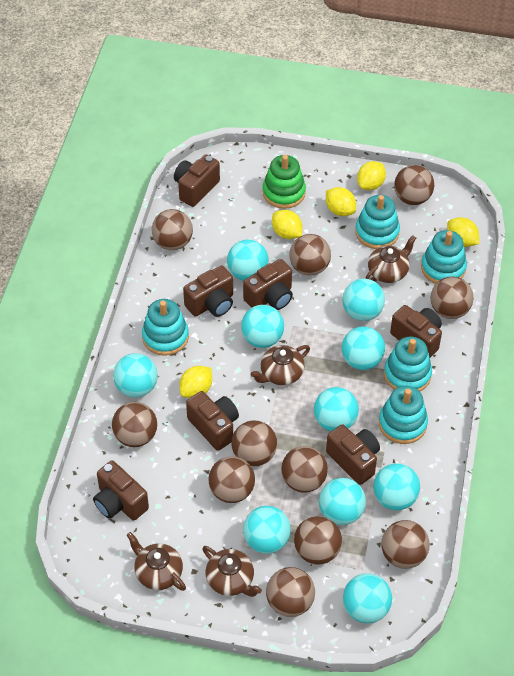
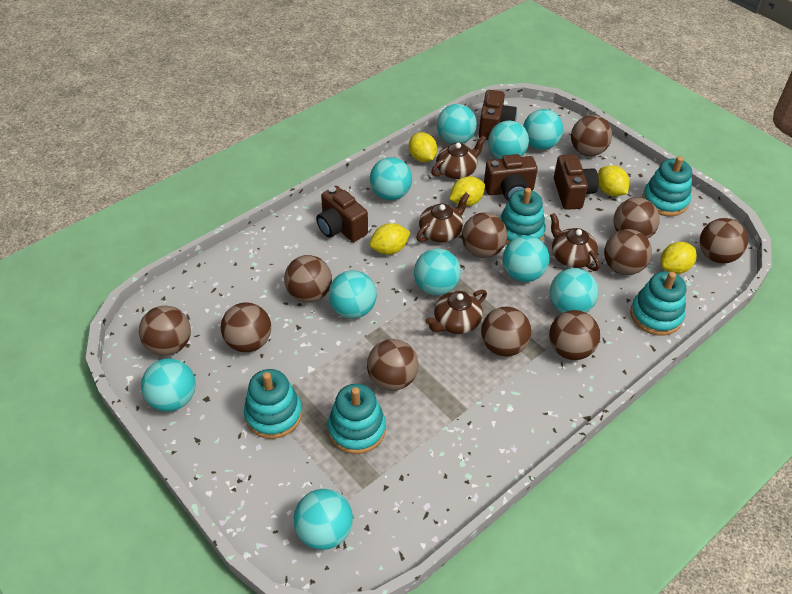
brown camera: [93,460,149,521] [174,154,220,207] [183,266,233,317] [186,391,239,451] [243,259,293,310] [326,424,380,485] [390,305,442,358] = 7 -> [316,186,368,242] [479,90,517,140] [484,154,538,201] [554,154,599,210] = 4
green stacking toy: [263,155,306,209] = 1 -> none = 0

